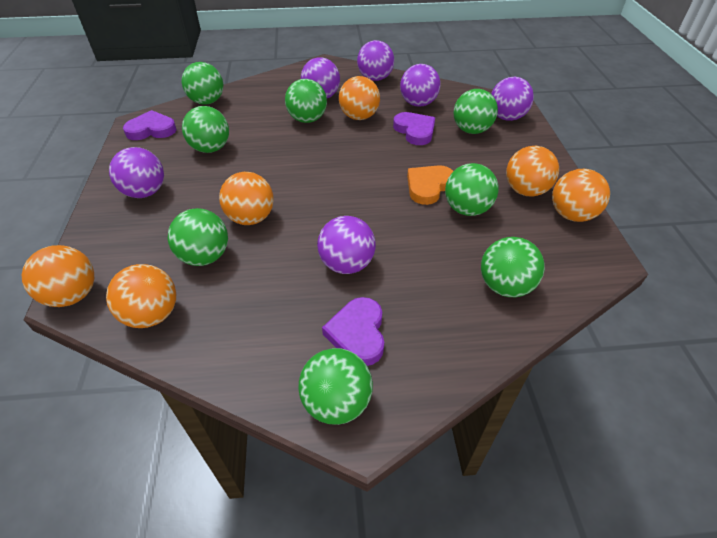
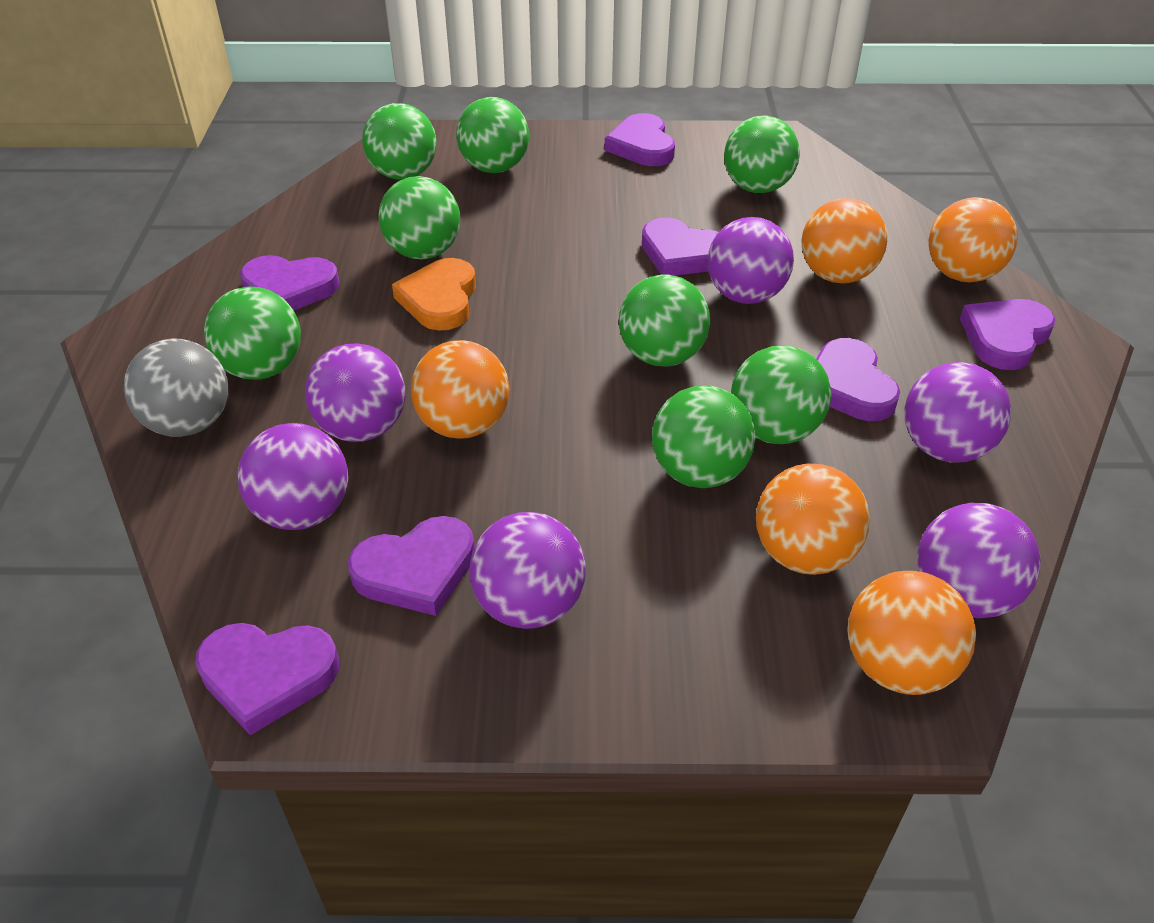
grey ball: none = 0 -> [124,338,228,437] = 1
orange ball: [22,245,94,307] [106,264,176,328] [219,172,274,225] [339,76,380,120] [506,146,559,196] [552,169,610,222] = 6 -> [411,340,509,439] [756,464,870,575] [801,198,887,283] [847,571,976,695] [929,197,1017,282] = 5
purple heart: [123,110,177,140] [322,297,384,366] [393,112,435,145] = 3 -> [195,623,339,736] [240,255,339,310] [348,516,474,616] [605,113,675,166] [642,218,718,276] [816,338,900,421] [960,299,1055,370] = 7

